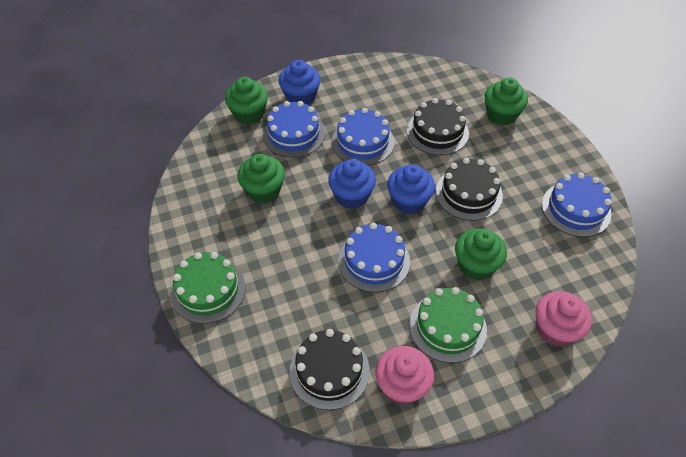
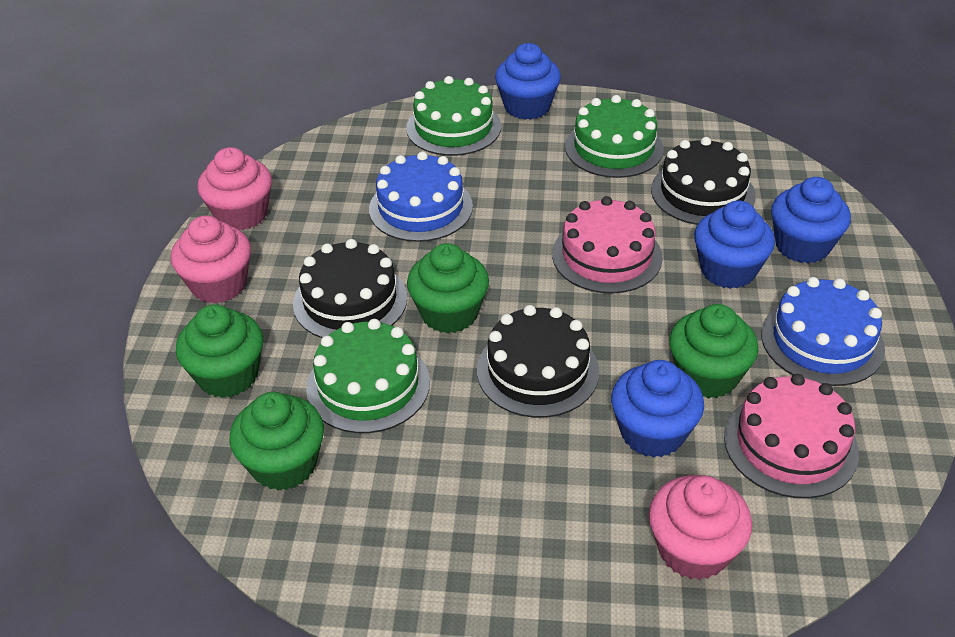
blue cake: [263,101,325,158] [332,108,394,166] [338,223,410,292] [542,172,612,237] = 4 -> [369,151,473,242] [761,277,885,386] = 2
blue cupcake: [279,60,321,105] [328,159,376,209] [387,164,435,214] = 3 -> [495,43,561,120] [611,360,704,458] [694,200,775,289] [771,177,851,264] = 4
green cake: [171,252,245,324] [409,287,487,363] = 2 -> [306,319,430,433] [406,76,501,156] [565,95,664,178] = 3
pink cake: none = 0 -> [552,196,663,294] [724,374,859,498] = 2
pink cupcake: [376,346,434,405] [536,291,592,347] = 2 -> [171,216,251,304] [197,147,272,230] [649,475,752,580] = 3

